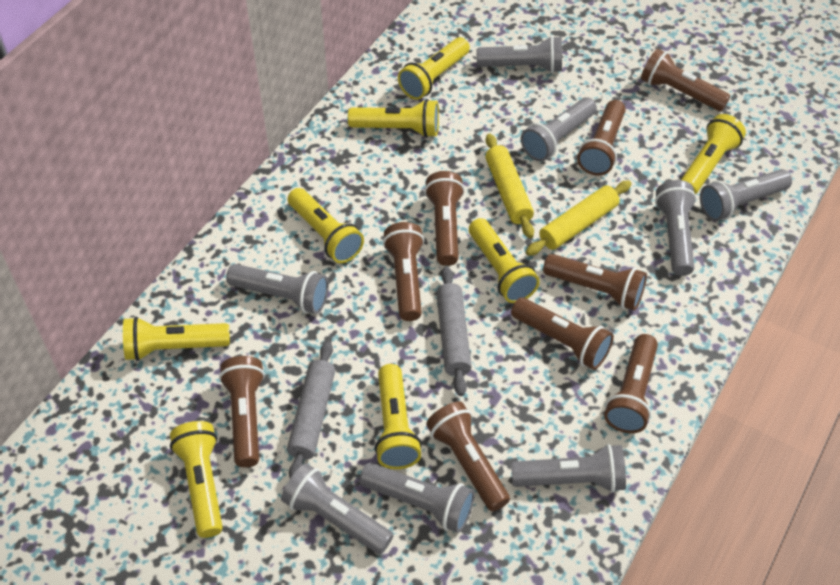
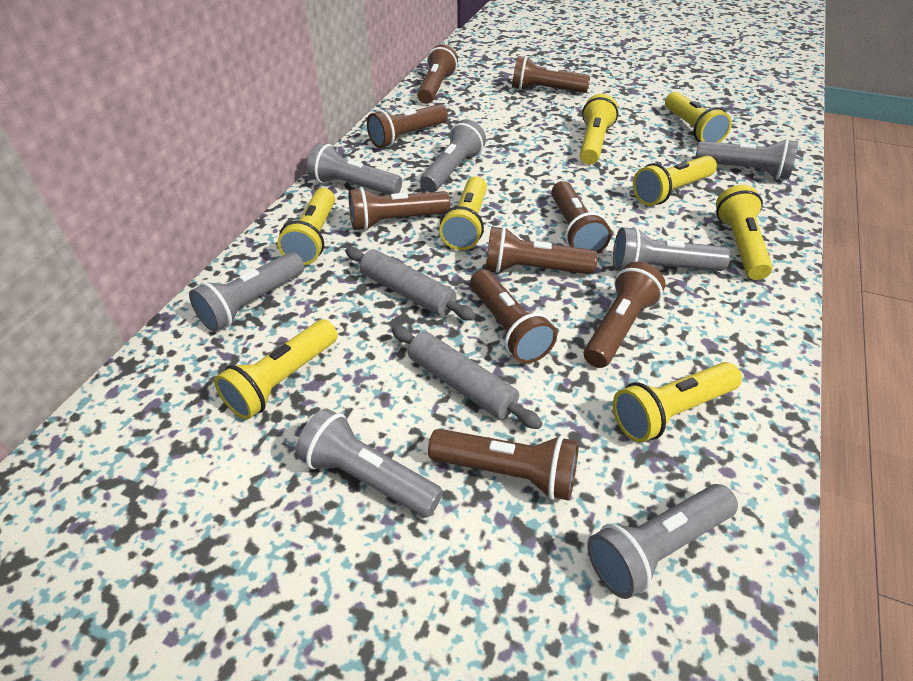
grey flashlight: [226,264,328,314] [281,463,393,554] [359,463,475,533] [476,36,562,73] [511,444,626,493] [521,97,597,161] [655,180,696,276] [700,169,792,221] = 8 -> [189,252,304,332] [295,408,443,518] [307,143,402,195] [420,119,486,192] [588,484,738,599] [613,227,730,271] [695,139,798,179] = 7
yellow rolling pin: [485,133,534,238] [526,180,631,256] = 2 -> none = 0

